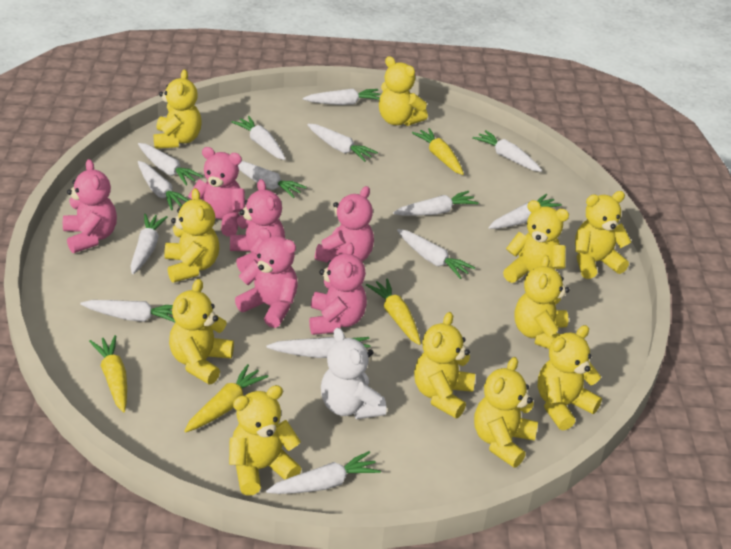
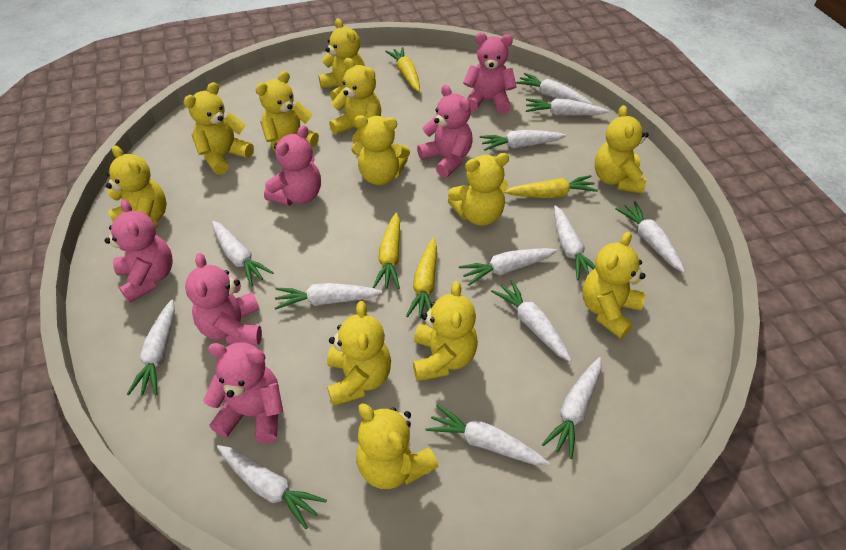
white carrot: [80,300,175,322] [130,214,168,274] [138,143,203,186] [138,161,189,210] [232,116,285,160] [238,161,307,198] [266,337,370,358] [266,451,381,494] [303,89,380,105] [307,124,378,162] [393,191,479,216] [397,229,475,279] [472,130,542,172] [488,194,562,229] = 14 -> [127,300,175,396] [212,221,274,286] [217,445,327,529] [275,283,382,310] [425,404,549,465] [459,248,557,286] [480,130,566,151] [491,279,572,362] [516,73,593,104] [526,99,609,115] [542,357,601,459] [554,205,595,280] [615,201,685,273] = 13
white teddy bear: [321,328,387,419] = 1 -> none = 0
yellow teddy bear: [154,69,202,149] [164,188,219,283] [169,279,234,384] [229,385,301,496] [379,56,428,126] [414,312,475,418] [474,357,538,468] [503,200,569,283] [514,255,570,349] [538,325,602,430] [575,191,631,279] = 11 -> [106,145,167,229] [183,82,254,175] [255,71,319,151] [318,18,365,101] [327,301,391,406] [329,58,381,143] [351,115,410,185] [356,403,438,489] [413,281,478,381] [448,153,509,226] [582,232,645,339] [595,105,649,193] = 12

